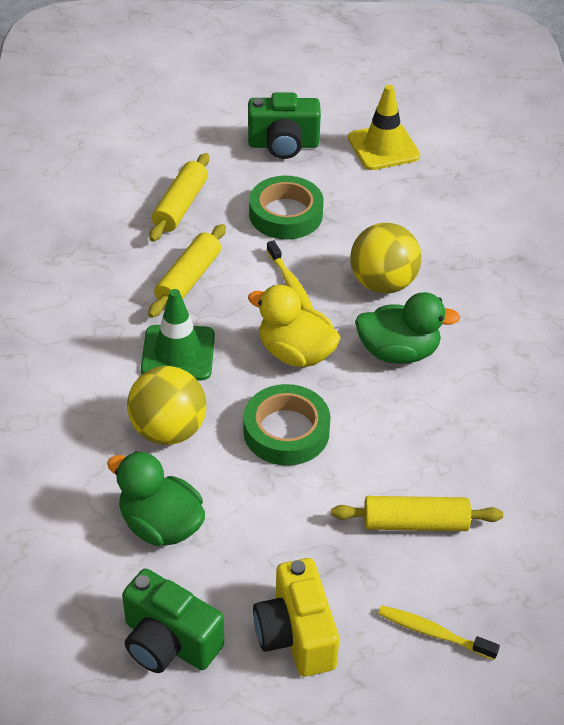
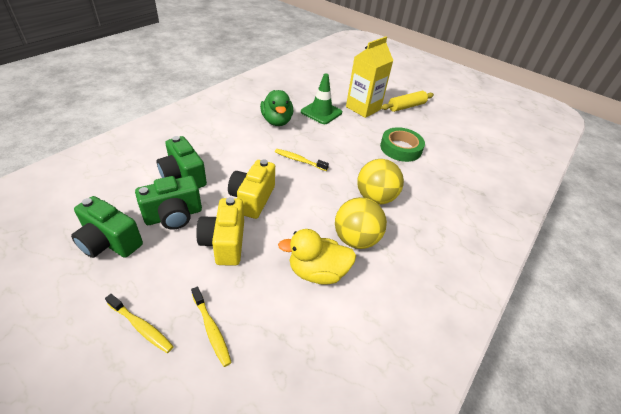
green camera: [122,569,224,673] [248,92,321,159] = 2 -> [71,196,143,258] [135,176,202,230] [156,136,207,188] = 3
green duck: [107,451,205,546] [355,292,460,364] = 2 -> [260,90,293,126] = 1
green tape: [243,384,331,466] [249,176,324,239] = 2 -> [380,127,425,162] = 1
yellow camera: [253,558,339,677] = 1 -> [196,197,244,265] [228,159,275,219] = 2
yellow carton: none = 0 -> [346,37,394,118] = 1
yellow rolling pin: [148,224,226,318] [149,153,209,242] [331,496,503,531] = 3 -> [381,91,434,112] = 1
yellow toothbrush: [267,240,314,310] [378,605,500,660] = 2 -> [105,294,174,353] [191,287,232,367] [275,149,329,171] = 3
yellow traffic cone: [348,85,420,170] = 1 -> none = 0

